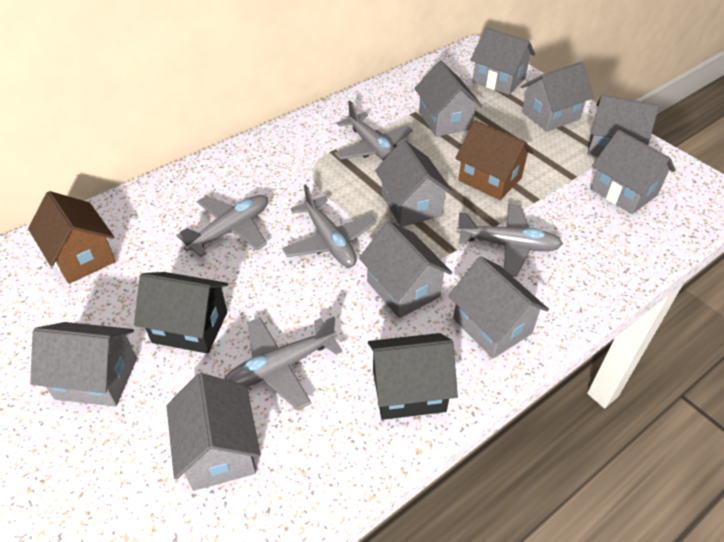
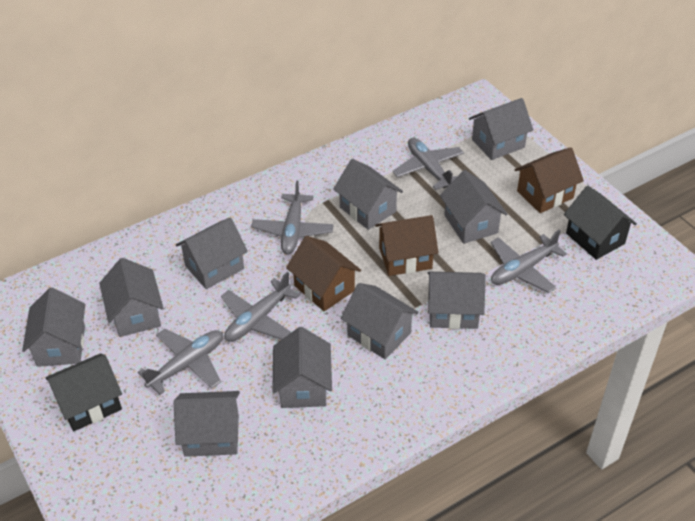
brown house: [28,191,116,284] [455,120,534,200] = 2 -> [286,236,361,311] [375,215,439,276] [514,147,584,213] = 3

